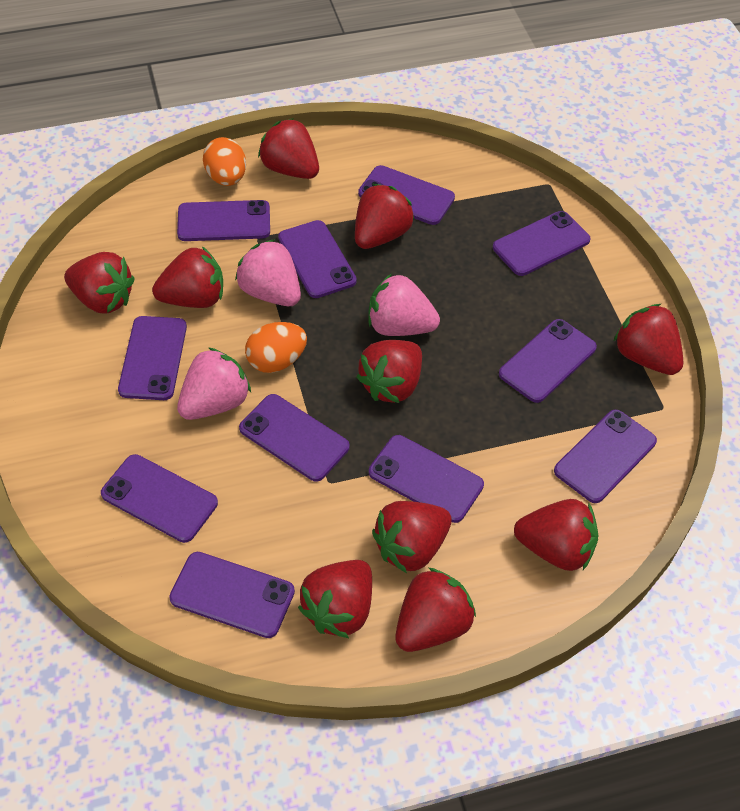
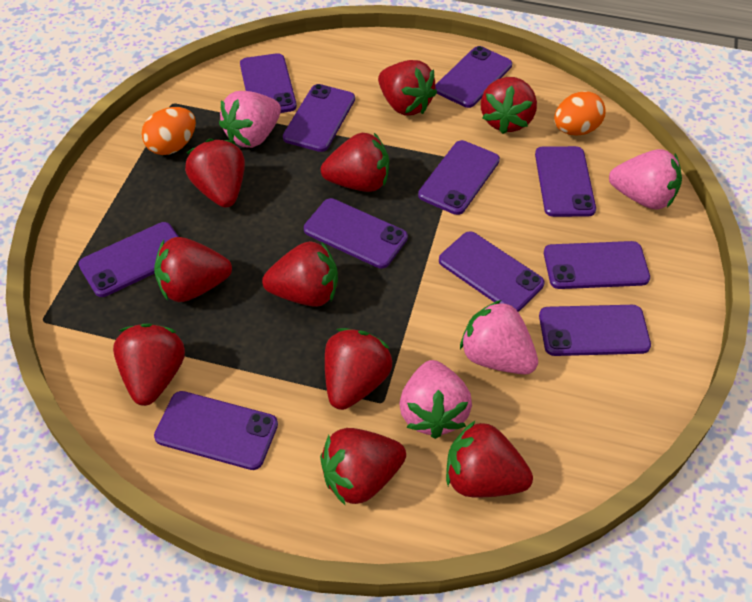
pink strawberry: [177,347,251,420] [235,239,301,306] [368,273,440,336] = 3 -> [219,91,281,148] [400,360,472,439] [460,300,538,375] [609,149,682,210] = 4

